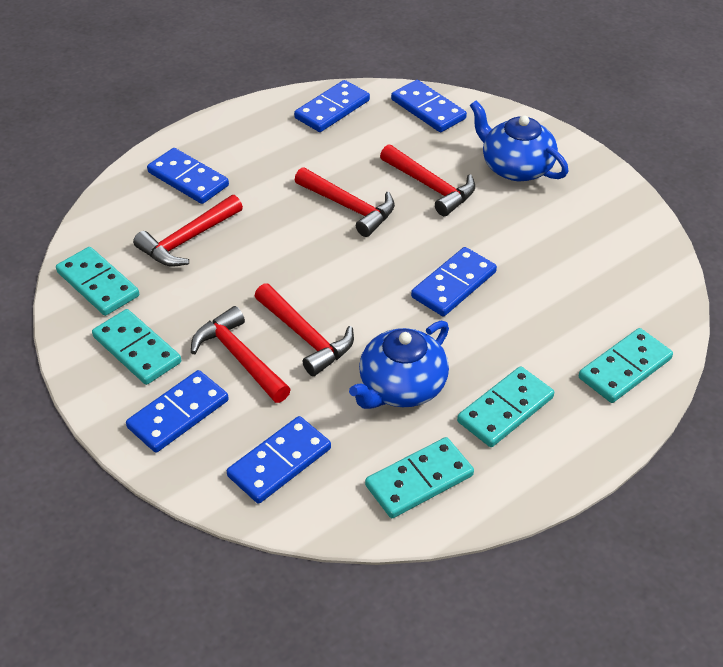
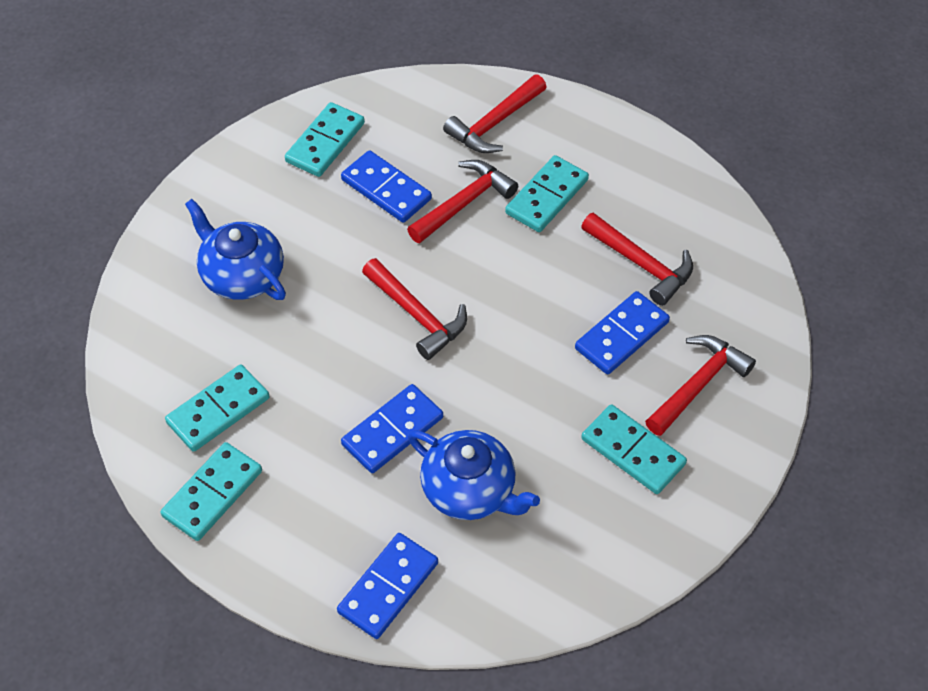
blue domino: [126,370,229,453] [147,148,229,204] [227,416,331,504] [294,80,370,132] [391,80,467,132] [411,247,497,316] = 6 -> [337,533,438,639] [341,150,432,223] [341,384,443,473] [575,291,670,375] = 4

